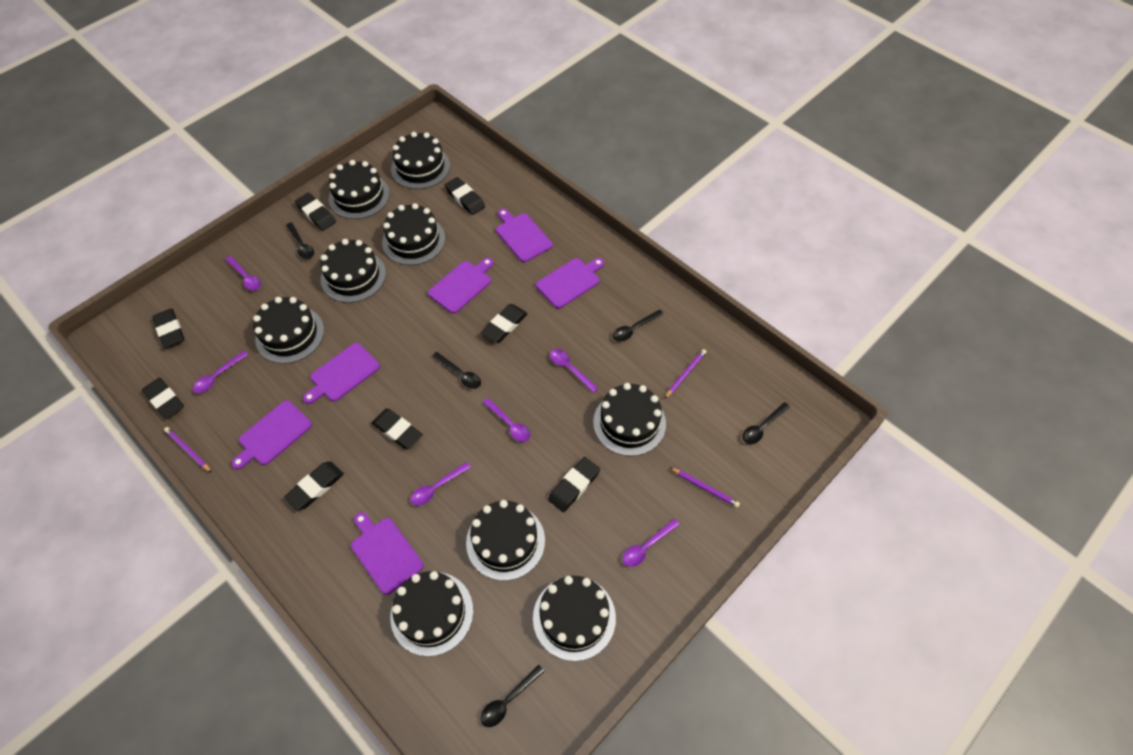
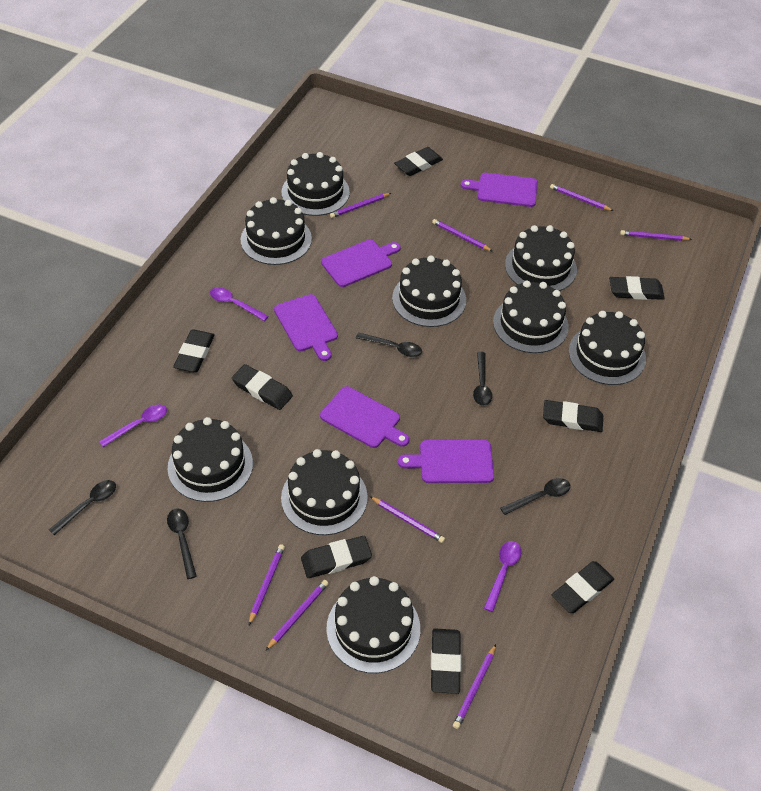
purple cutting board: [231,400,312,469] [303,343,380,404] [351,512,424,595] [428,258,494,314] [496,209,553,262] [536,258,604,309] = 6 -> [274,294,338,361] [320,386,409,448] [321,240,401,287] [398,440,494,483] [461,173,538,207] = 5
purple pencil: [164,427,212,473] [664,349,707,399] [669,467,740,508] = 3 -> [249,544,285,625] [266,580,329,650] [330,193,391,218] [370,496,445,543] [432,219,492,251] [453,644,496,729] [550,184,613,211] [620,230,692,241] = 8
purple spoon: [193,351,248,393] [225,256,261,291] [411,462,471,506] [482,398,531,442] [550,349,598,393] [622,519,680,567] = 6 -> [99,404,167,447] [210,287,269,321] [484,541,521,612] = 3

